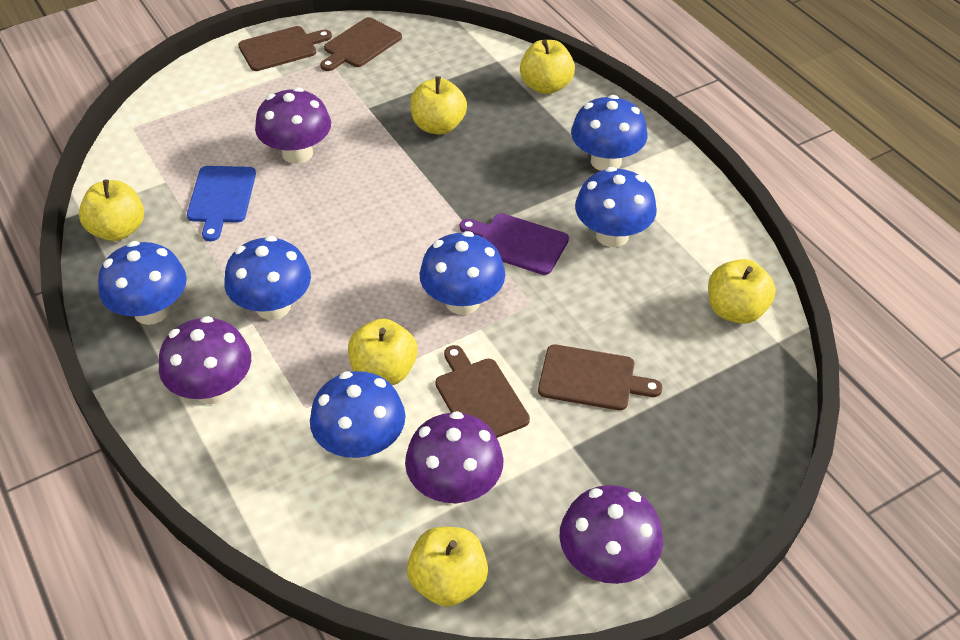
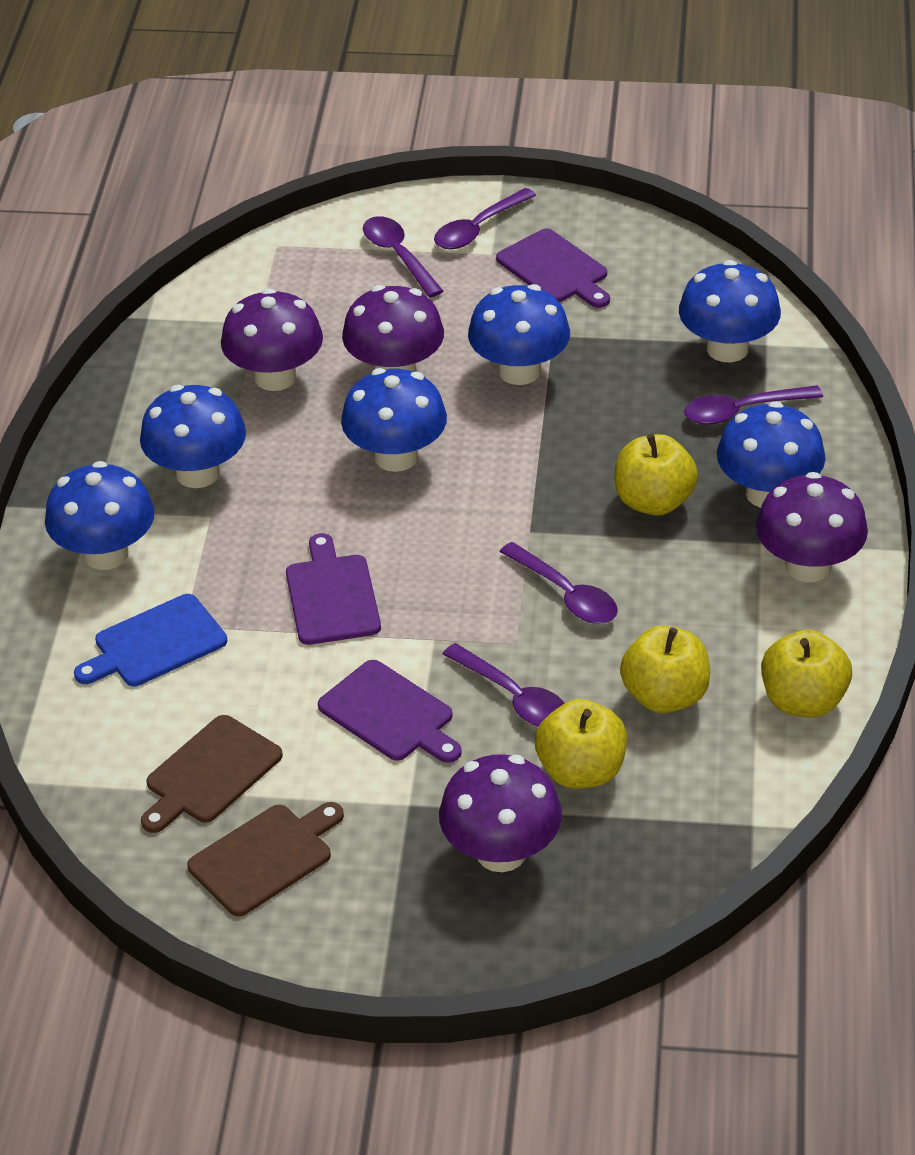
brown cutting board: [238,26,332,71] [320,17,402,71] [435,345,530,438] [538,345,662,410] = 4 -> [141,715,283,833] [187,802,344,916] = 2
purple cutting board: [460,213,569,275] = 1 -> [286,533,381,645] [318,660,462,763] [496,228,610,308] = 3
purple spoon: none = 0 -> [363,216,443,297] [434,188,536,249] [443,643,565,727] [499,542,618,624] [684,385,823,425] = 5
yellow apple: [79,180,144,241] [348,319,417,385] [407,527,488,607] [410,76,467,135] [520,39,575,94] [708,259,776,324] = 6 -> [535,699,627,789] [614,434,698,515] [620,626,710,713] [761,630,852,718] = 4

